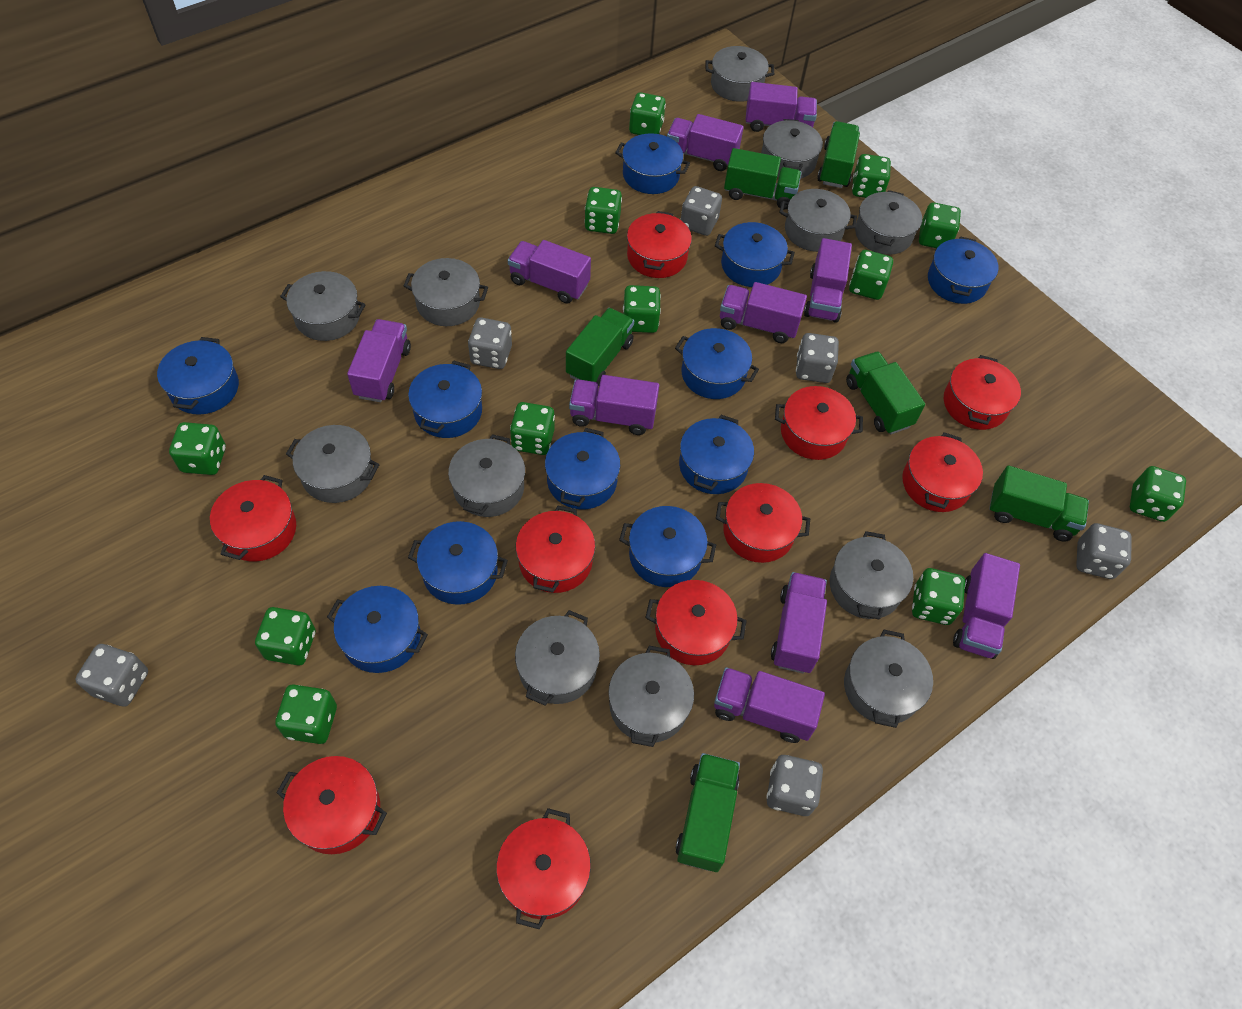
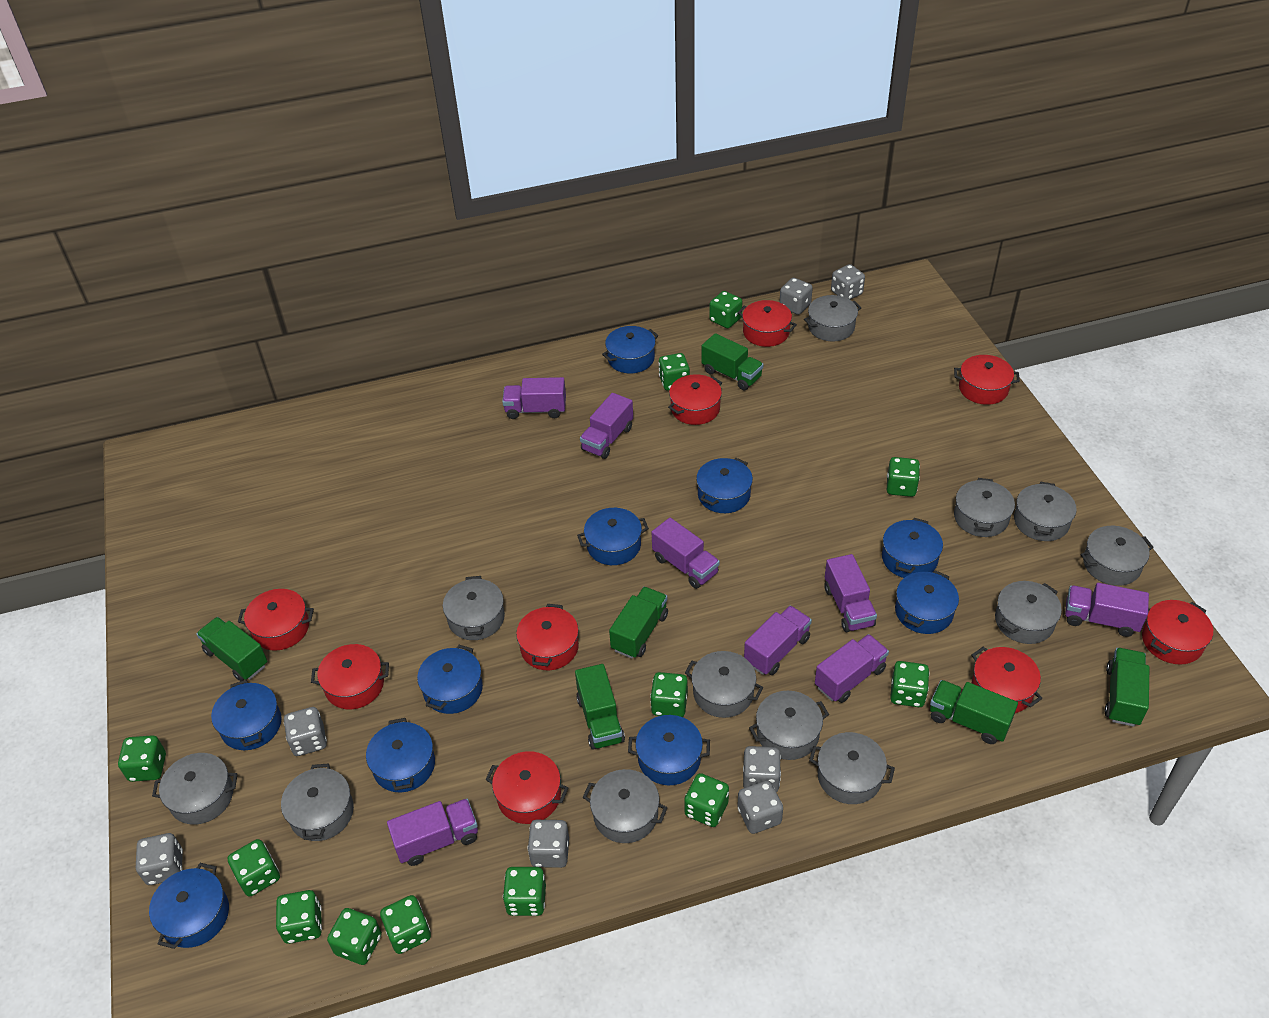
blue pot: [157,337,239,415] [327,586,428,673] [408,361,482,438] [408,521,508,605] [545,428,621,509] [615,133,690,194] [619,506,716,587] [675,328,759,399] [679,415,754,494] [715,222,795,287] [928,236,999,304] = 11 -> [149,863,229,949] [211,680,281,750] [366,718,435,793] [417,645,483,714] [577,508,649,565] [602,326,658,373] [628,715,710,785] [696,458,753,513] [882,518,943,578] [895,570,959,634] = 10
grey dice: [75,644,148,707] [468,318,512,369] [680,186,722,236] [766,755,823,816] [796,333,839,383] [1076,523,1132,579] = 6 -> [136,833,183,885] [284,707,327,756] [528,820,569,868] [737,780,783,834] [743,746,781,792] [779,278,813,315] [831,264,865,300] = 7
purple truck: [347,319,411,402] [508,240,591,304] [569,375,659,435] [667,114,744,171] [714,667,825,743] [720,282,807,343] [746,82,817,132] [771,572,827,674] [804,238,852,323] [953,553,1020,659] = 10 -> [387,799,478,866] [502,377,566,419] [580,393,633,459] [652,518,720,589] [744,606,812,675] [815,634,889,703] [825,554,877,632] [1065,583,1149,637] = 8
red pot: [210,475,296,561] [277,756,387,854] [496,808,591,930] [516,506,595,593] [627,211,692,278] [645,580,747,665] [716,483,810,563] [775,386,863,460] [902,432,983,512] [944,355,1021,430] = 10 -> [238,589,314,651] [311,644,389,709] [485,751,568,824] [516,604,579,670] [668,374,722,425] [738,300,797,347] [954,355,1020,405] [972,647,1042,713] [1142,600,1213,664] = 9

